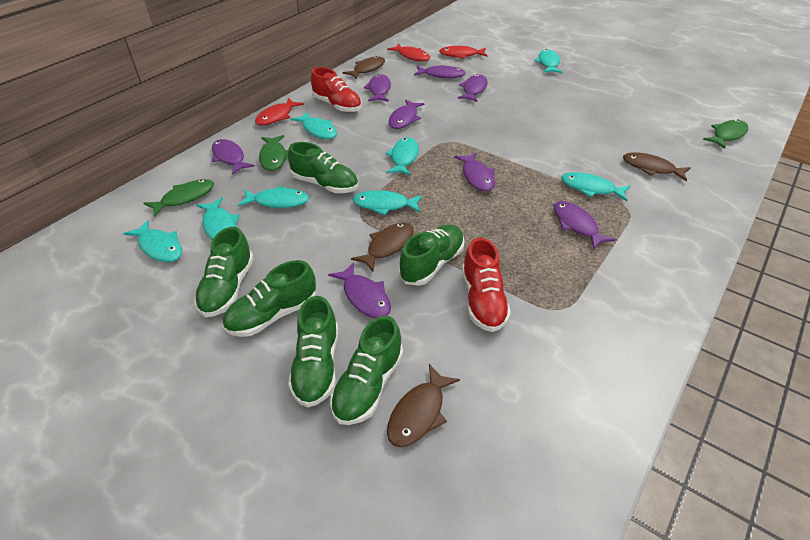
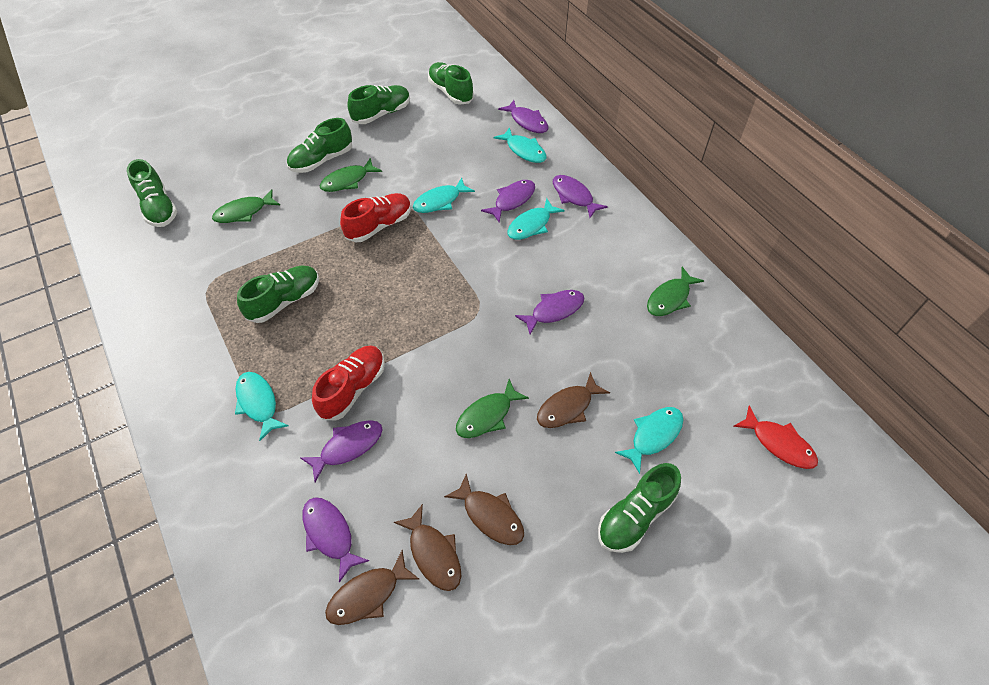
green fish: [144,179,214,217] [259,135,288,171] [703,119,748,149] = 3 -> [212,189,280,223] [320,158,382,192] [456,379,529,438] [647,267,704,316] = 4
purple fish: [212,139,255,175] [328,262,391,318] [363,74,391,102] [389,100,425,129] [414,65,466,78] [454,153,495,191] [458,74,488,102] [554,201,616,250] = 8 -> [301,420,383,482] [303,497,369,582] [481,180,535,223] [498,100,548,133] [515,290,584,335] [553,175,608,218] = 6
red fish: [255,98,304,125] [387,44,430,61] [439,46,488,59] = 3 -> [733,406,818,469] = 1
turquoise fish: [123,220,182,262] [196,197,240,240] [238,185,309,208] [291,112,337,139] [353,190,422,215] [385,137,419,176] [534,49,562,73] [561,172,631,201] = 8 -> [235,372,289,441] [413,177,475,213] [494,127,546,163] [507,198,565,240] [615,407,683,474] = 5

